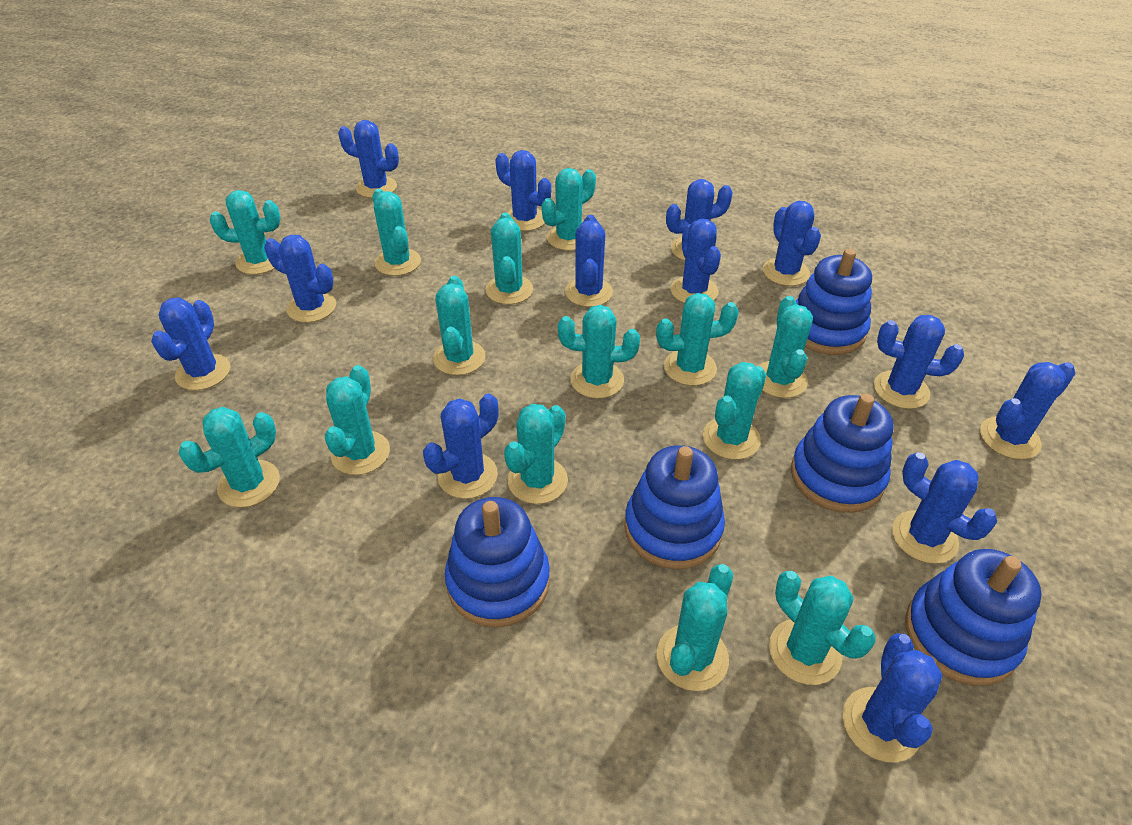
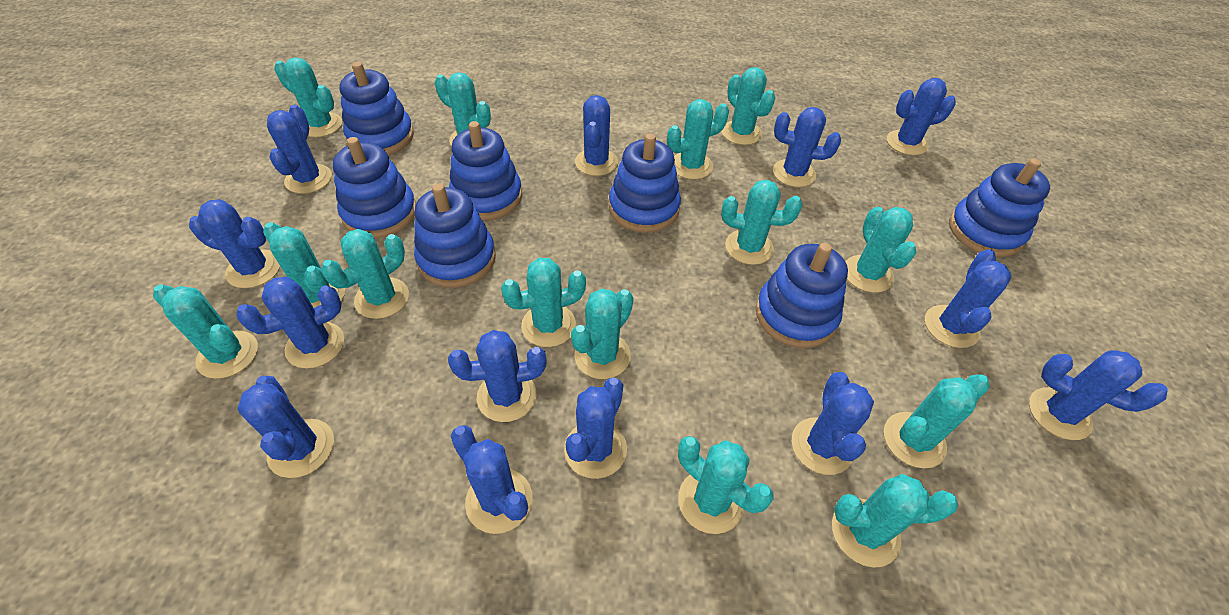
blue stacking toy: [445,497,550,628] [624,445,725,569] [791,394,893,513] [796,249,872,355] [905,549,1042,686] = 5 -> [333,137,416,238] [339,62,414,155] [414,184,496,288] [449,121,522,221] [609,133,681,233] [756,243,848,348] [949,158,1050,257] = 7

